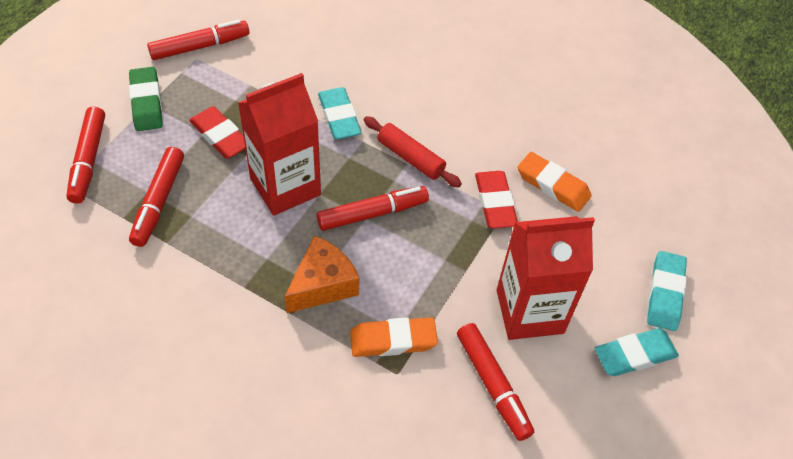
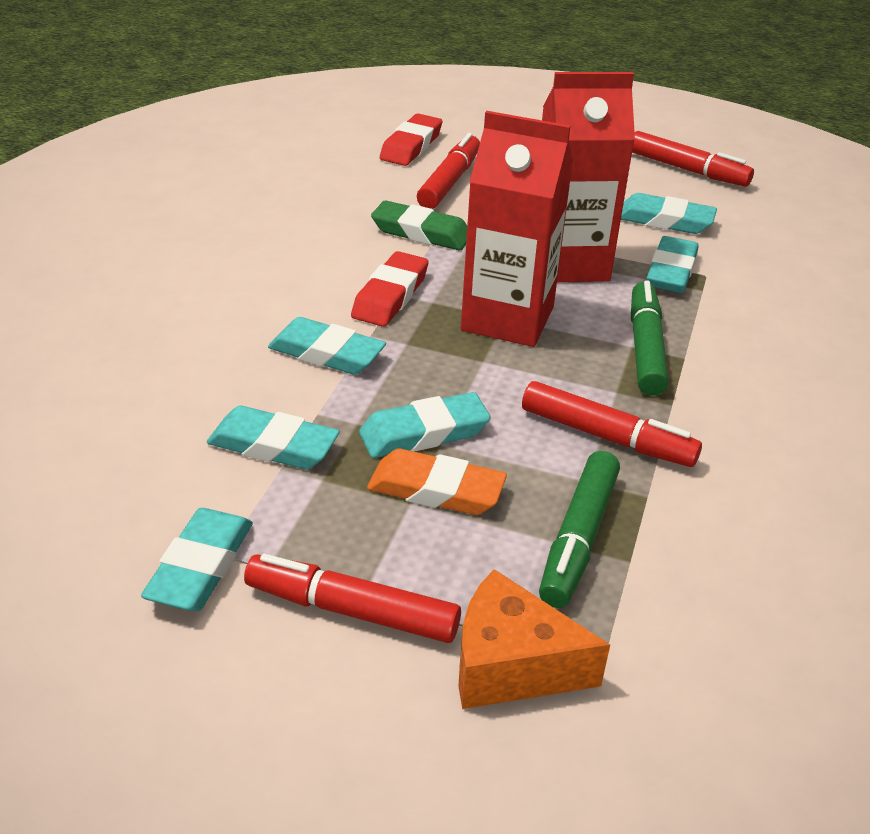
green marker: none = 0 -> [539,451,620,608] [631,280,669,395] = 2
orange eraser: [350,317,438,357] [517,152,592,212] = 2 -> [367,449,507,515] = 1
red marker: [66,107,105,204] [129,147,184,247] [147,20,250,60] [316,186,429,231] [457,323,534,441] = 5 -> [244,554,461,643] [417,133,480,209] [522,381,702,467] [632,131,754,187] = 4
red rolling pin: [364,116,462,188] = 1 -> none = 0
turquoise eraser: [318,87,362,139] [595,328,679,376] [647,251,687,331] = 3 -> [141,508,253,611] [207,406,340,469] [268,317,386,375] [359,392,491,458] [621,193,717,234] [646,236,699,293] = 6

